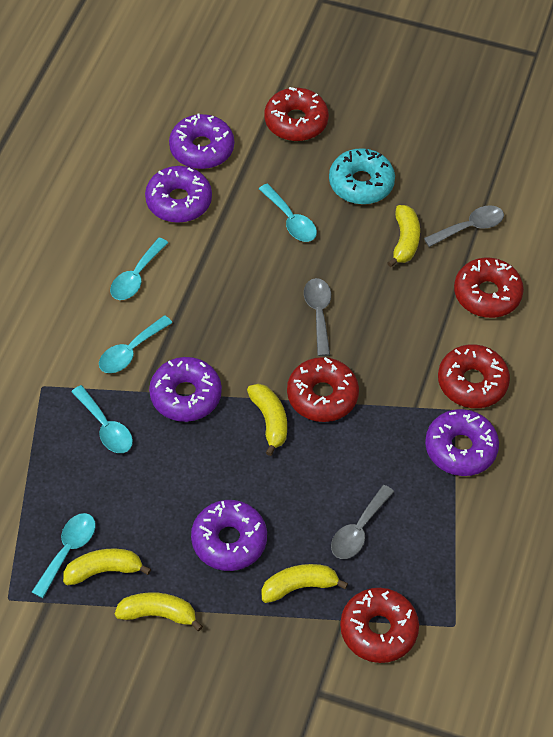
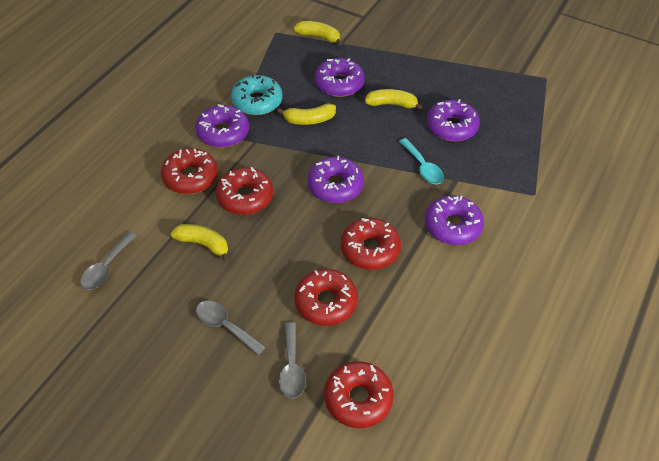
turquoise spoon: [32,513,96,598] [71,385,133,453] [99,315,172,373] [110,237,168,300] [259,184,317,242] = 5 -> [399,138,444,184] = 1
yellow banana: [63,549,151,585] [115,592,203,631] [247,384,287,456] [261,564,348,603] [388,205,420,267] = 5 -> [171,224,229,262] [277,103,336,125] [294,21,342,45] [365,89,423,110] = 4

